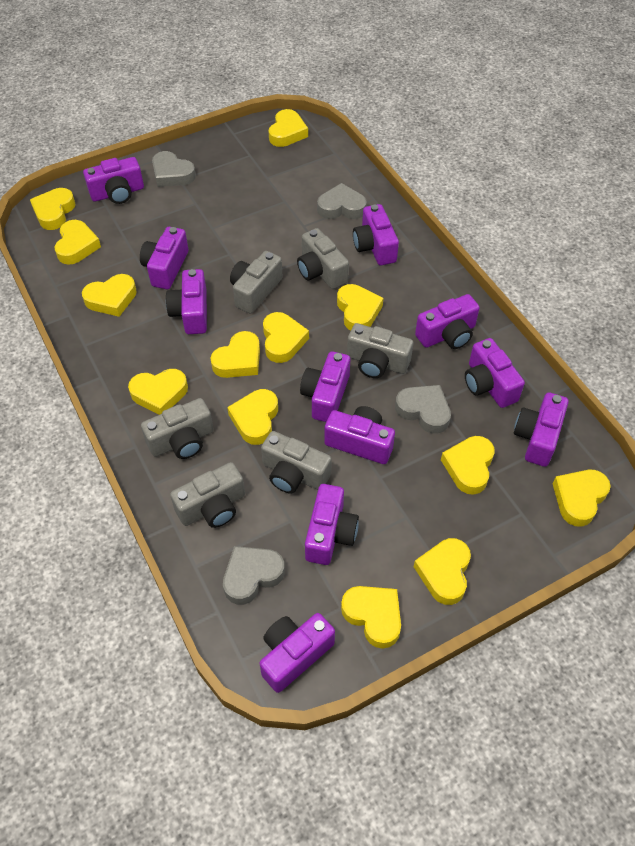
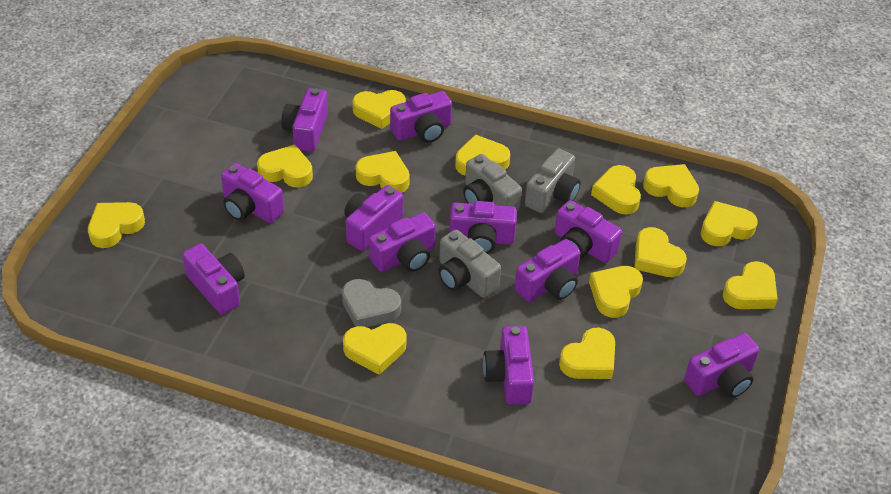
grey camera: [141,398,214,459] [170,462,245,528] [230,251,283,314] [261,431,332,493] [297,228,349,289] [347,323,413,378] = 6 -> [438,230,501,298] [463,154,522,212] [525,148,581,213] = 3
grey heart: [152,151,196,187] [223,546,285,605] [317,183,367,219] [395,385,451,433] = 4 -> [342,279,401,327] = 1

